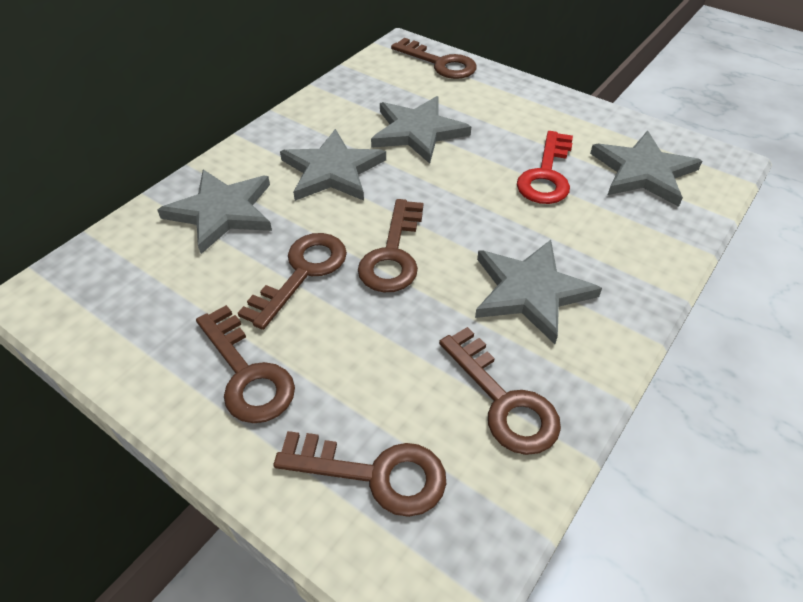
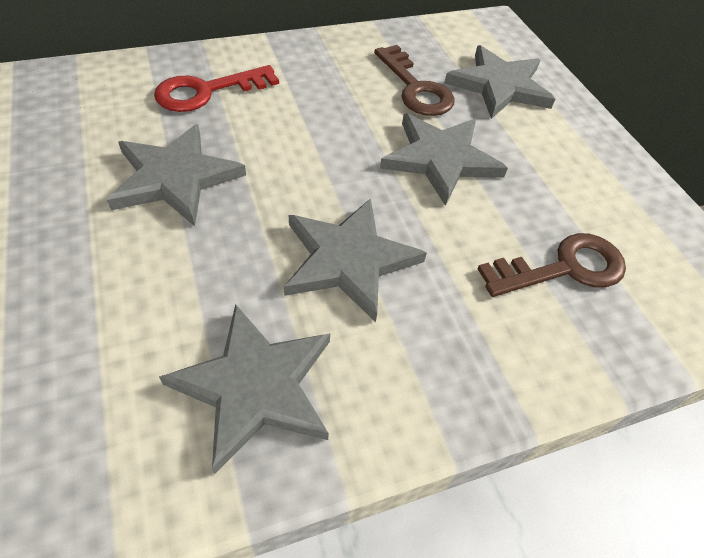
brown key: [196,305,295,423] [238,233,347,330] [273,431,446,517] [358,199,423,292] [391,38,477,79] [439,327,561,455] = 6 -> [374,45,455,116] [478,233,626,297] = 2

